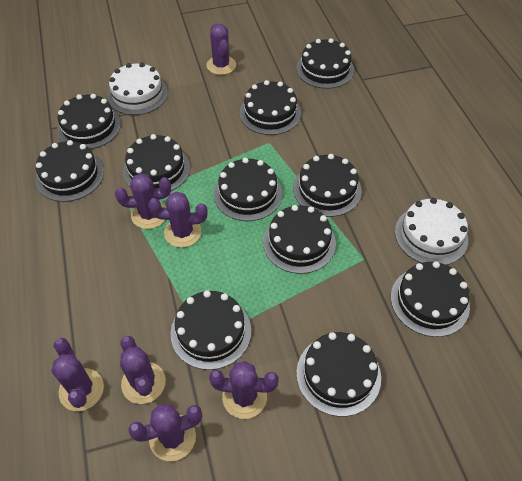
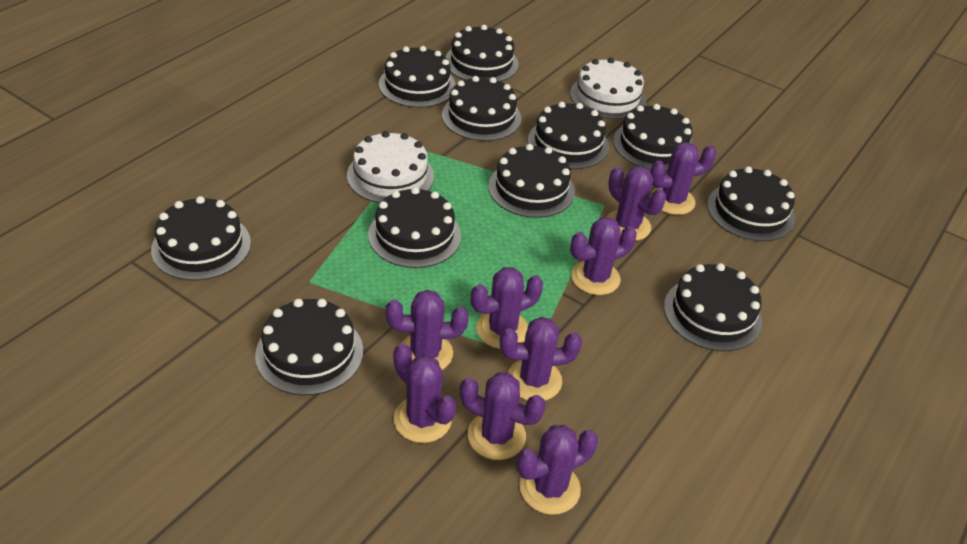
purple cactus: [51,338,104,411] [115,173,171,229] [120,336,166,404] [128,404,202,461] [148,192,208,248] [207,24,236,75] [209,361,279,419] = 7 -> [386,290,469,370] [393,343,456,443] [460,372,546,460] [471,267,543,349] [500,317,582,401] [517,425,598,515] [570,217,637,295] [607,166,666,241] [650,142,716,215] = 9

